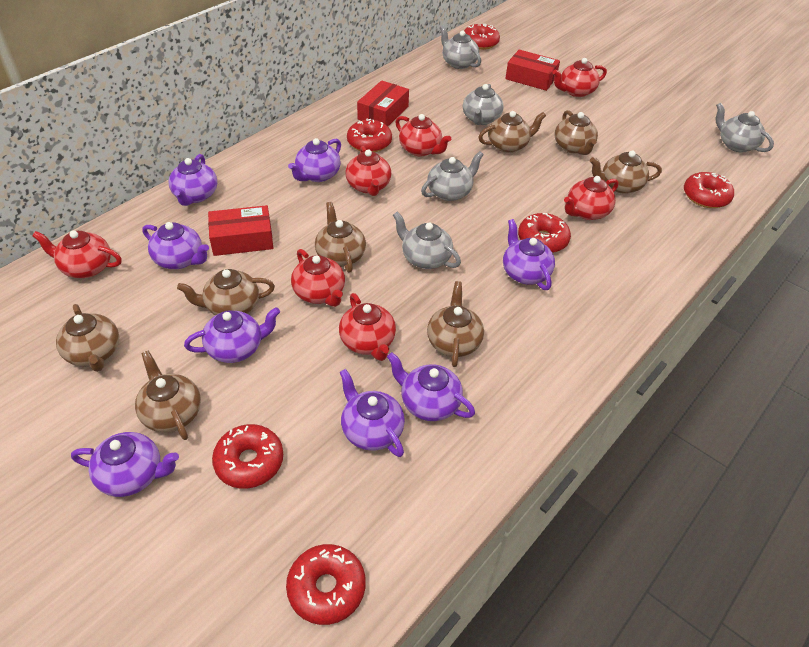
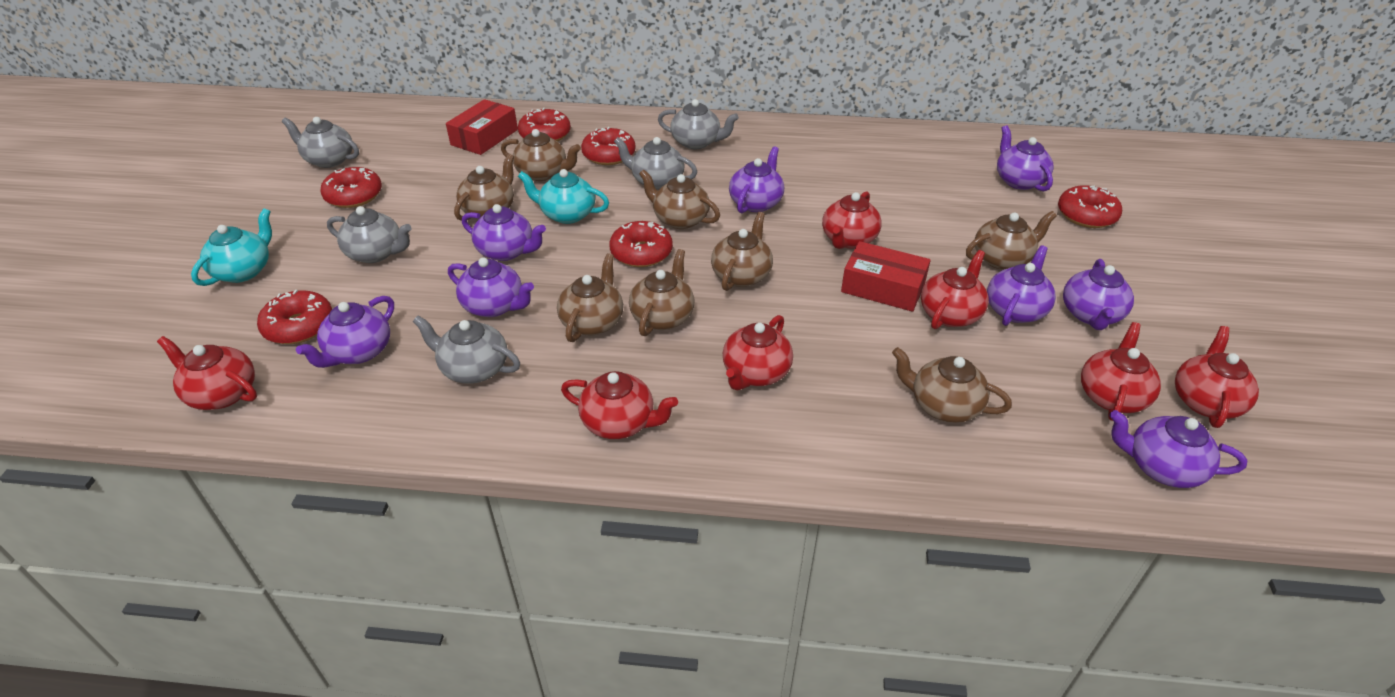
red box: [208,205,273,256] [357,80,409,126] [505,50,560,91] = 3 -> [446,99,518,155] [841,241,931,312] = 2
turquoise teapot: none = 0 -> [191,208,272,286] [518,169,609,224] = 2

